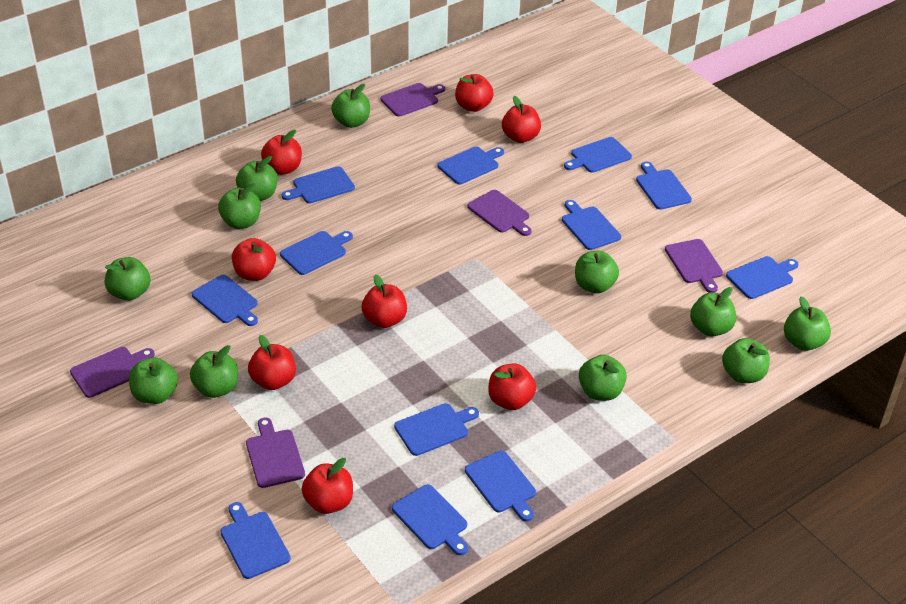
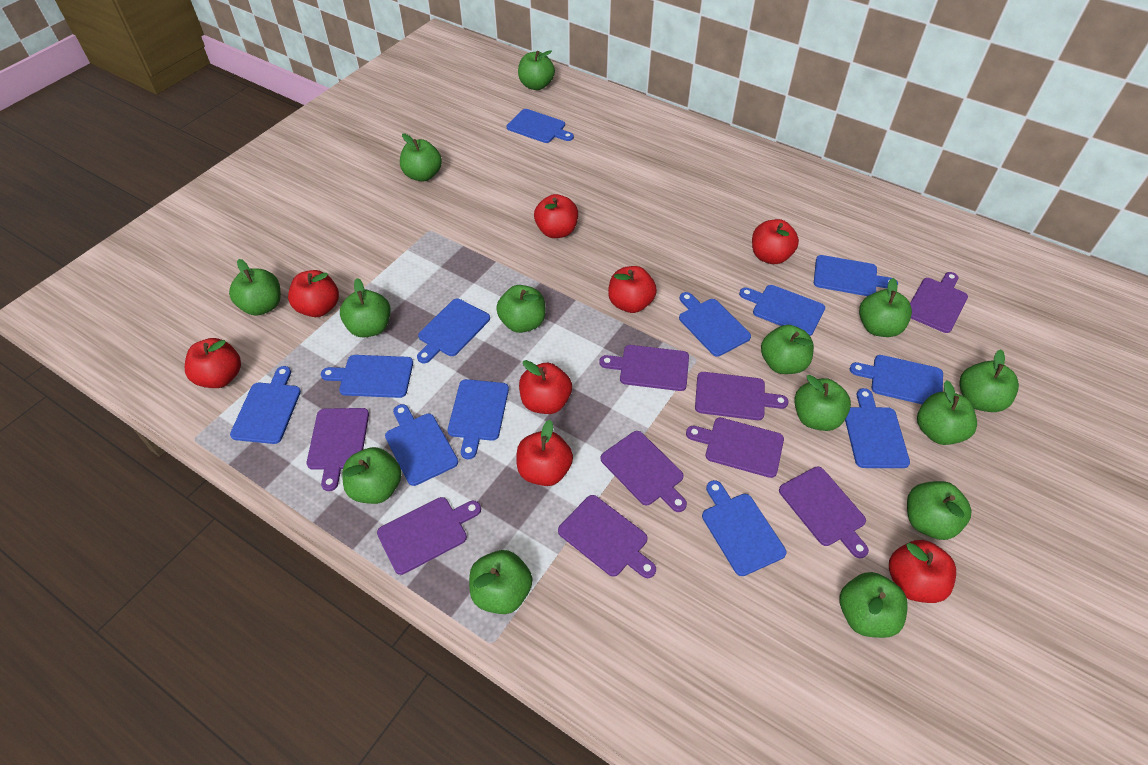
green apple: [105,257,150,301] [129,357,178,404] [190,345,238,398] [218,183,261,229] [236,156,277,201] [331,84,370,128] [575,251,619,293] [579,355,627,401] [690,287,736,337] [722,338,770,383] [784,297,831,351] = 11 -> [229,259,281,316] [340,278,391,337] [343,447,402,504] [400,134,442,181] [469,550,532,614] [496,285,545,333] [518,50,555,90] [761,325,814,374] [794,375,851,431] [840,572,908,638] [859,278,912,337] [907,481,971,540] [917,380,977,445] [959,350,1019,412] = 14
purple cutting board: [70,347,155,398] [246,418,305,488] [380,83,445,117] [467,190,532,236] [665,239,723,293] = 5 -> [307,408,369,491] [377,497,481,575] [558,495,656,578] [599,345,689,391] [601,431,687,512] [686,418,784,478] [695,372,789,420] [779,467,869,558] [910,272,968,333] = 9

